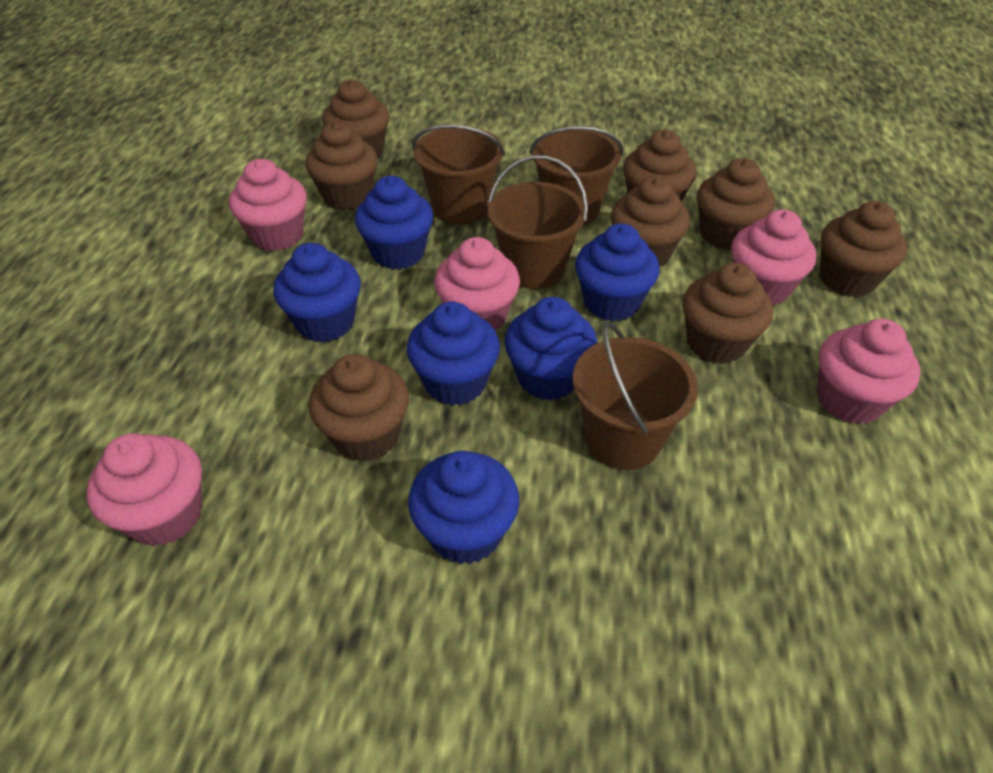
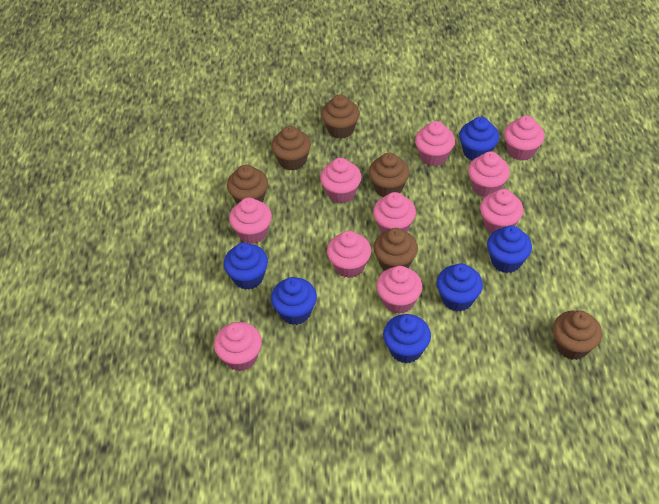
brown bucket: [412,124,505,224] [488,155,588,289] [529,126,623,225] [572,322,698,470] = 4 -> none = 0
brown cupcake: [305,121,378,210] [309,354,409,462] [322,79,389,158] [611,176,690,267] [623,130,697,202] [682,263,773,364] [697,158,775,250] [819,201,907,297] = 8 -> [227,165,268,204] [271,126,311,171] [321,95,360,139] [369,153,410,197] [374,228,418,271] [553,310,602,360] = 6
pink cupcake: [86,433,202,546] [229,159,307,251] [434,237,520,331] [731,209,816,305] [817,319,920,424] = 5 -> [214,322,262,371] [229,197,272,244] [320,158,361,203] [327,231,371,278] [373,192,416,233] [377,266,422,314] [415,121,455,166] [468,152,510,197] [480,189,523,234] [504,115,545,161] = 10

